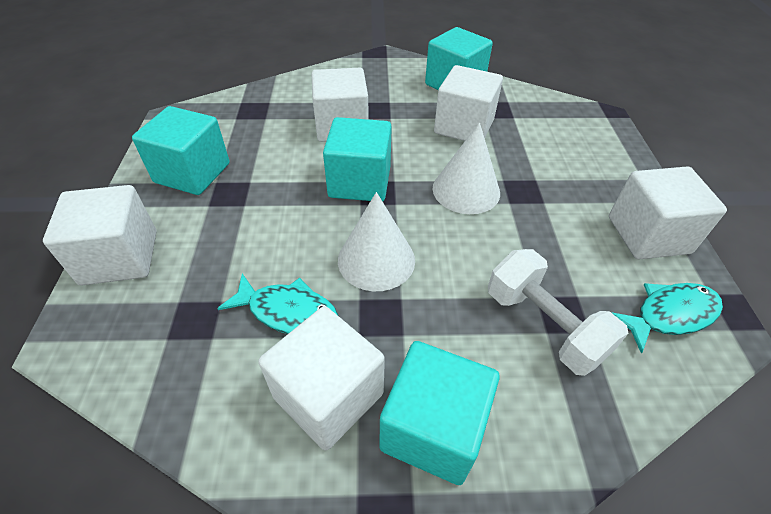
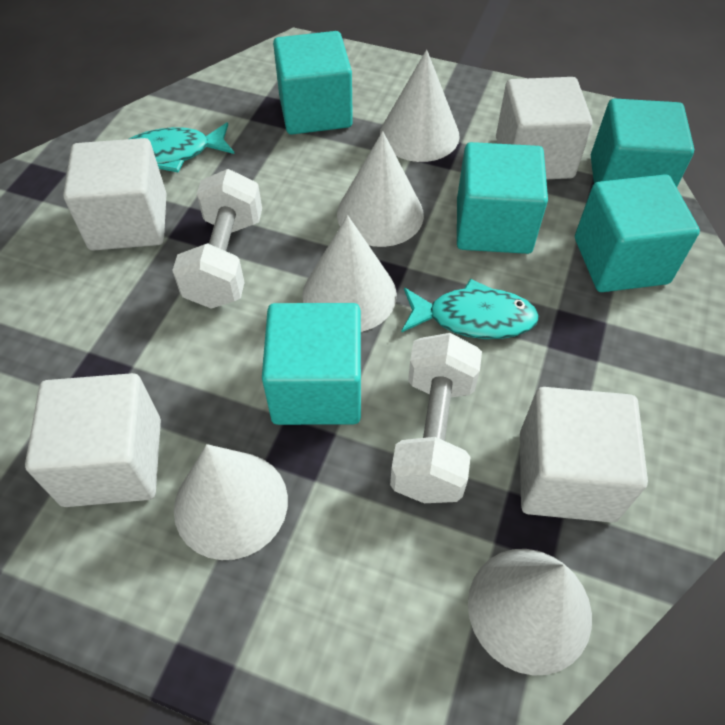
turquoise cube: [132,106,230,195] [323,117,392,202] [379,341,500,485] [425,27,493,90] = 4 -> [262,303,361,425] [273,31,353,135] [457,142,548,254] [575,174,700,292] [591,99,694,187] = 5
white cone: [338,192,415,291] [433,122,500,214] = 2 -> [174,444,288,560] [302,215,397,332] [337,131,424,247] [380,50,460,162] [468,549,592,676] = 5
white cube: [43,185,157,285] [258,306,385,451] [312,68,369,142] [434,65,503,141] [609,166,727,259] = 5 -> [25,373,161,507] [63,138,167,251] [496,77,593,180] [520,387,648,523] = 4
white dumbbell: [488,249,629,376] = 1 -> [172,169,262,309] [390,333,482,503] = 2

